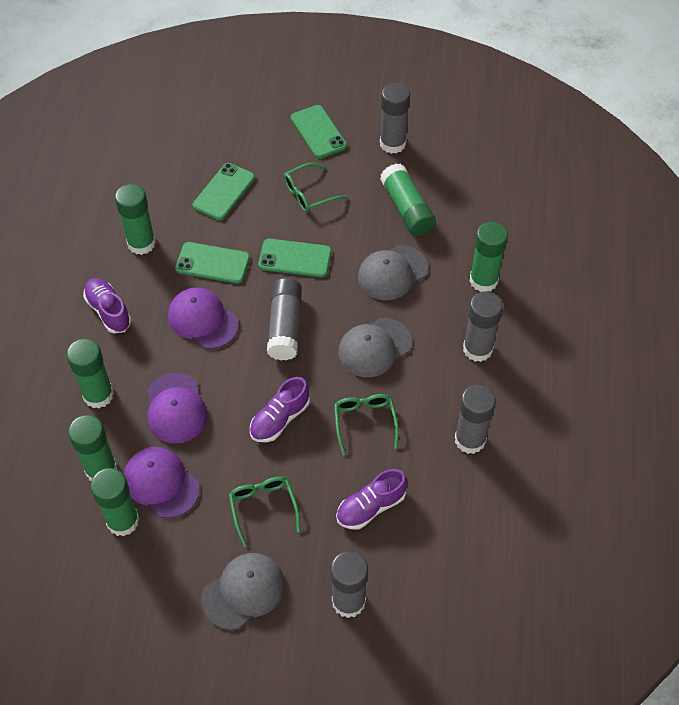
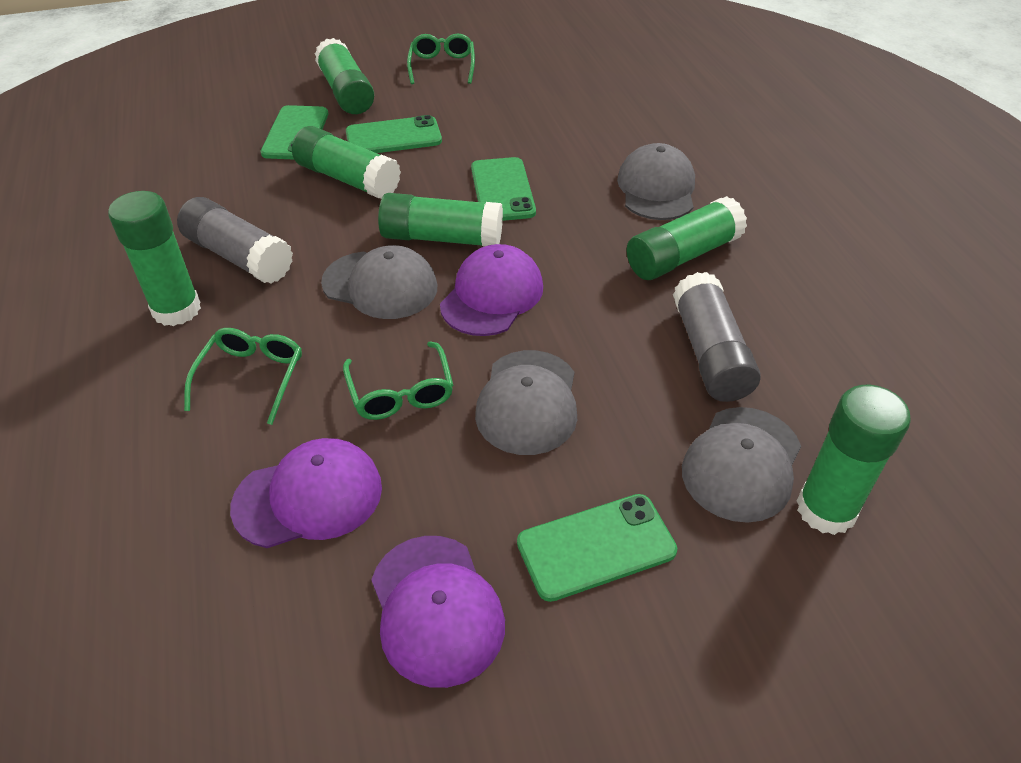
grey cap: [201,553,285,630] [338,318,412,377] [358,245,428,300] = 3 -> [321,245,437,319] [475,350,577,455] [617,143,695,220] [682,407,801,523] = 4
grey glue stick: [267,278,302,361] [331,551,368,618] [380,83,410,154] [455,385,496,454] [463,292,503,362] = 5 -> [177,197,293,284] [673,272,761,402] = 2
purple shoe: [83,278,131,333] [250,377,310,442] [336,469,407,529] = 3 -> none = 0

